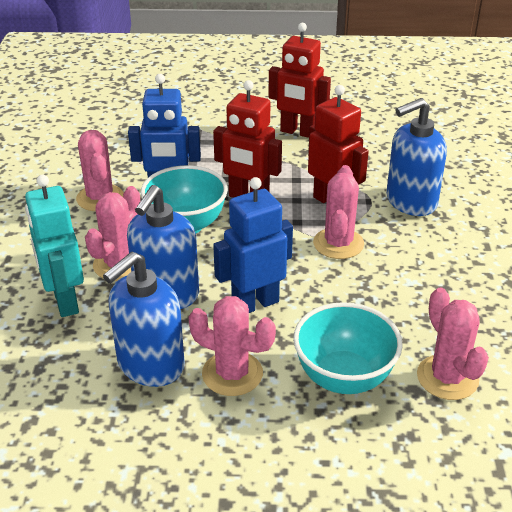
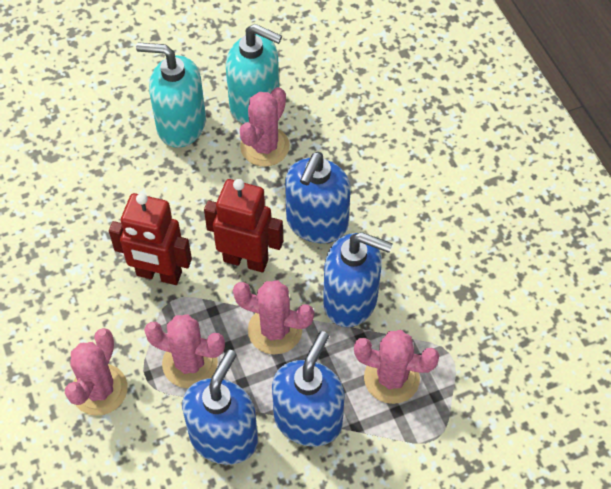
blue robot: [128,74,201,177] [213,177,293,313] = 2 -> none = 0
blue soap dispenser: [103,251,185,387] [127,185,199,309] [386,98,447,216] = 3 -> [182,350,258,465] [272,331,344,447] [285,152,351,243] [323,232,393,327] = 4
red robot: [213,80,282,198] [268,23,331,138] [308,85,369,203] = 3 -> [109,193,192,285] [204,179,283,272] = 2
turquoise bowl: [141,165,228,233] [293,302,403,394] = 2 -> none = 0
turquoise robot: [25,175,84,317] = 1 -> none = 0
turquoise soap dispenser: none = 0 -> [136,43,206,148] [226,24,282,124] = 2

